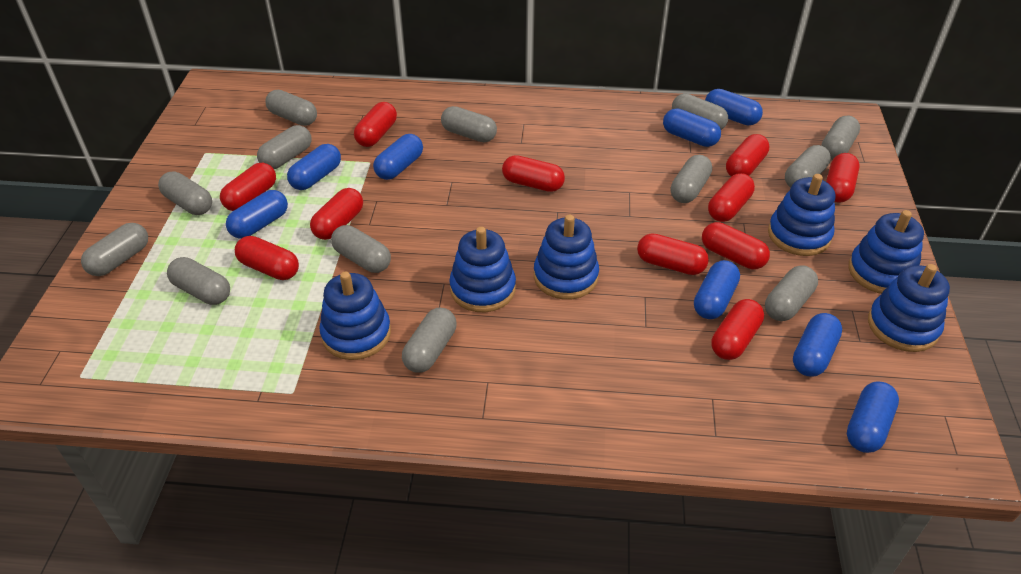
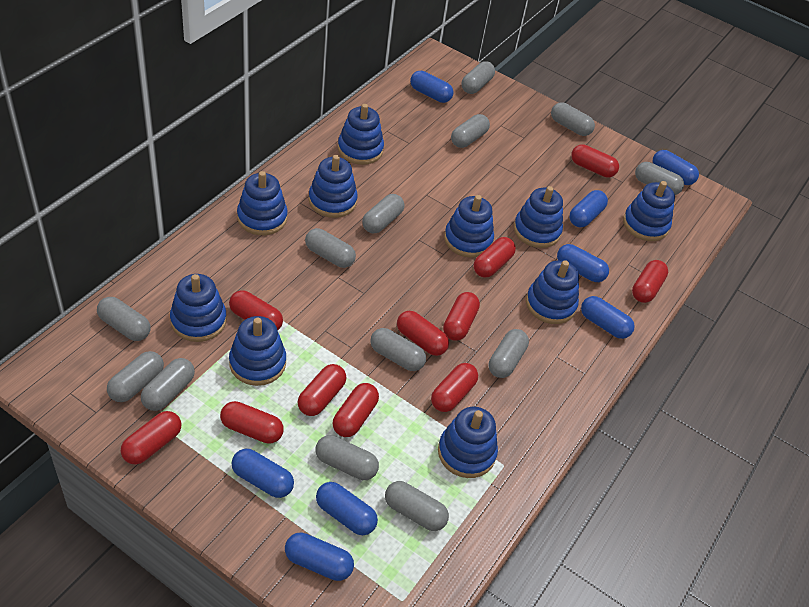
blue stacking toy: [319,272,391,360] [449,227,516,312] [534,215,599,300] [768,174,835,256] [849,210,924,294] [868,264,950,352] = 6 -> [170,274,227,342] [229,316,286,386] [237,171,288,235] [309,155,358,218] [338,104,384,165] [438,407,498,478] [444,195,494,258] [514,186,563,248] [526,260,579,324] [623,181,675,241] = 10

